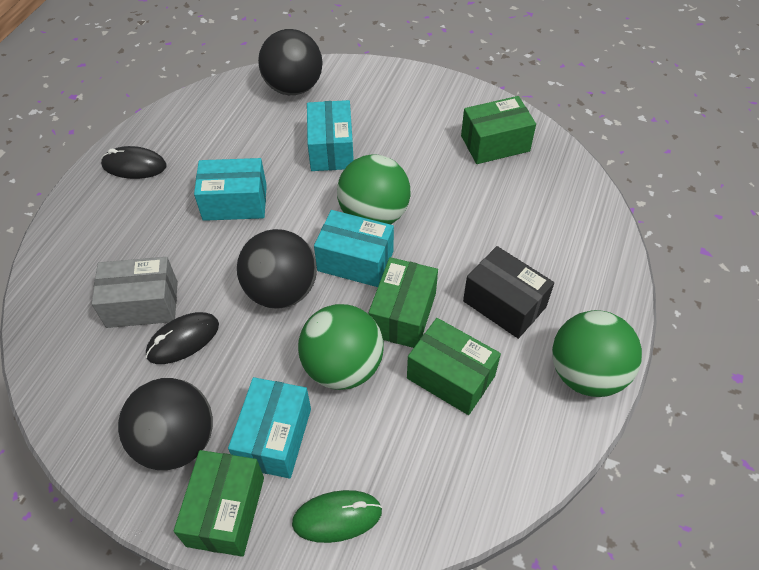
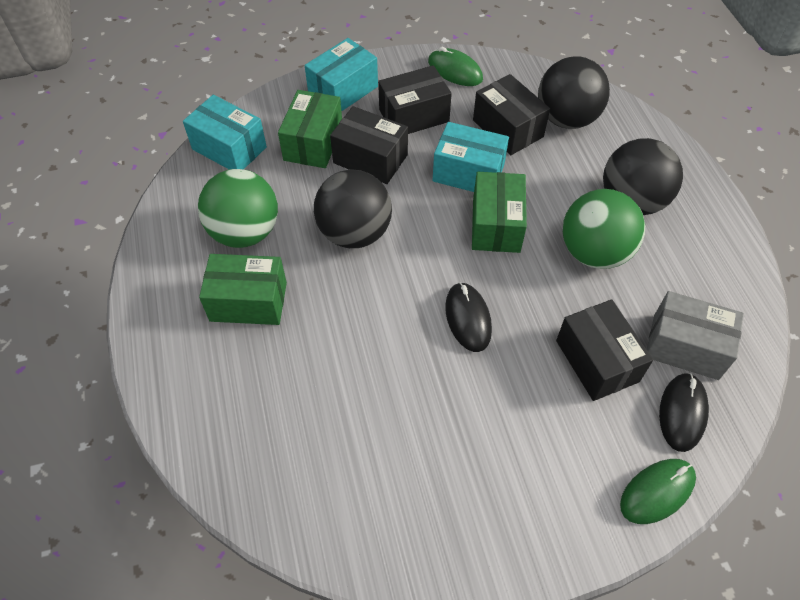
black box: [463,246,554,339] = 1 -> [330,106,408,184] [378,65,452,134] [473,74,550,155] [556,299,653,401] = 4
green ball: [298,304,384,390] [337,154,410,224] [552,310,642,397] = 3 -> [198,169,278,248] [563,189,645,269] = 2
green box: [174,450,264,557] [369,257,438,348] [407,318,501,415] [461,96,536,164] = 4 -> [199,254,287,325] [278,90,342,168] [472,172,527,253] = 3
green mouse: [292,490,382,543] = 1 -> [428,47,483,86] [620,459,696,524] = 2
turquoise box: [194,158,267,221] [228,377,311,479] [307,100,354,171] [314,210,394,287] = 4 -> [183,95,267,170] [305,38,378,111] [433,122,509,192] = 3

